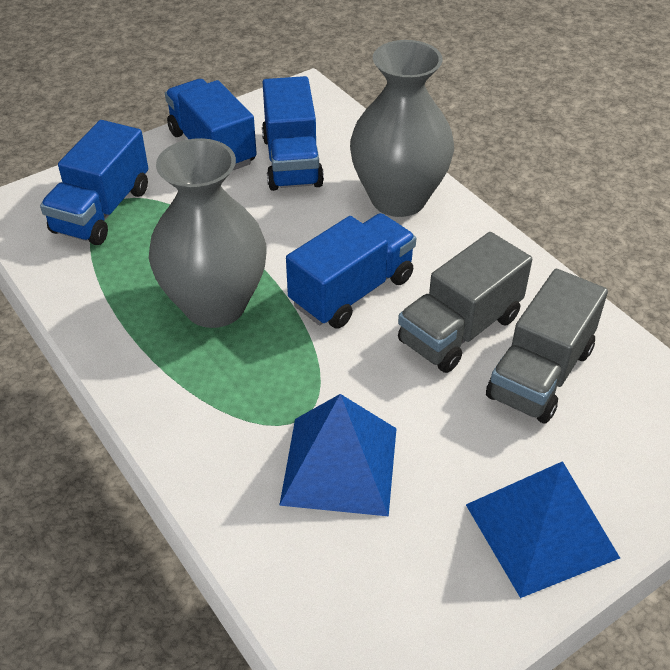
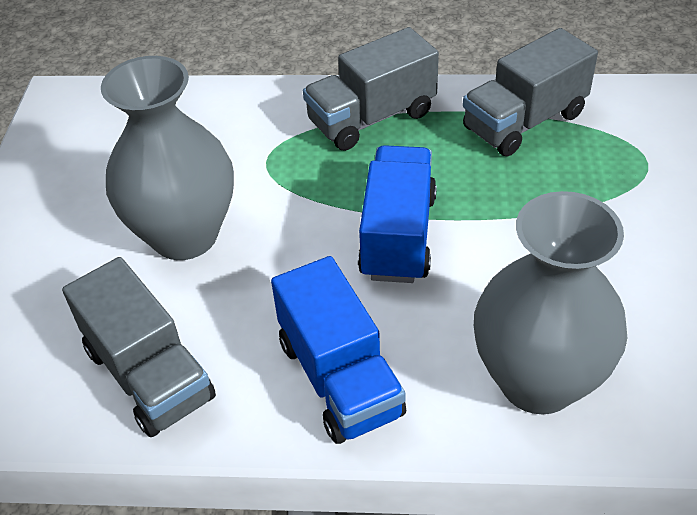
blue pyramid: [279,394,397,517] [466,461,620,598] = 2 -> none = 0
blue truck: [40,120,148,245] [165,79,257,171] [262,76,324,191] [286,213,416,329] = 4 -> [271,256,406,444] [358,145,437,283] = 2
grey truck: [398,232,532,373] [486,269,608,424] = 2 -> [62,257,216,437] [303,27,439,151] [463,28,598,156] = 3

